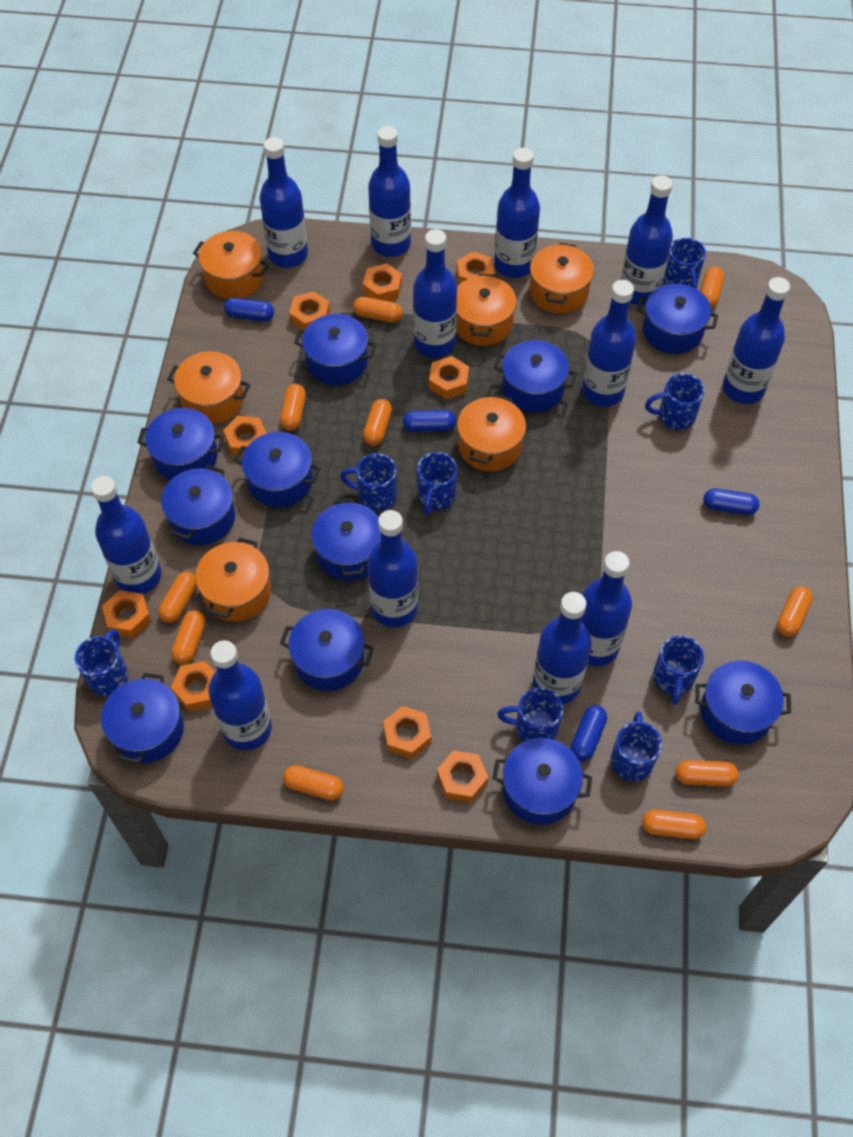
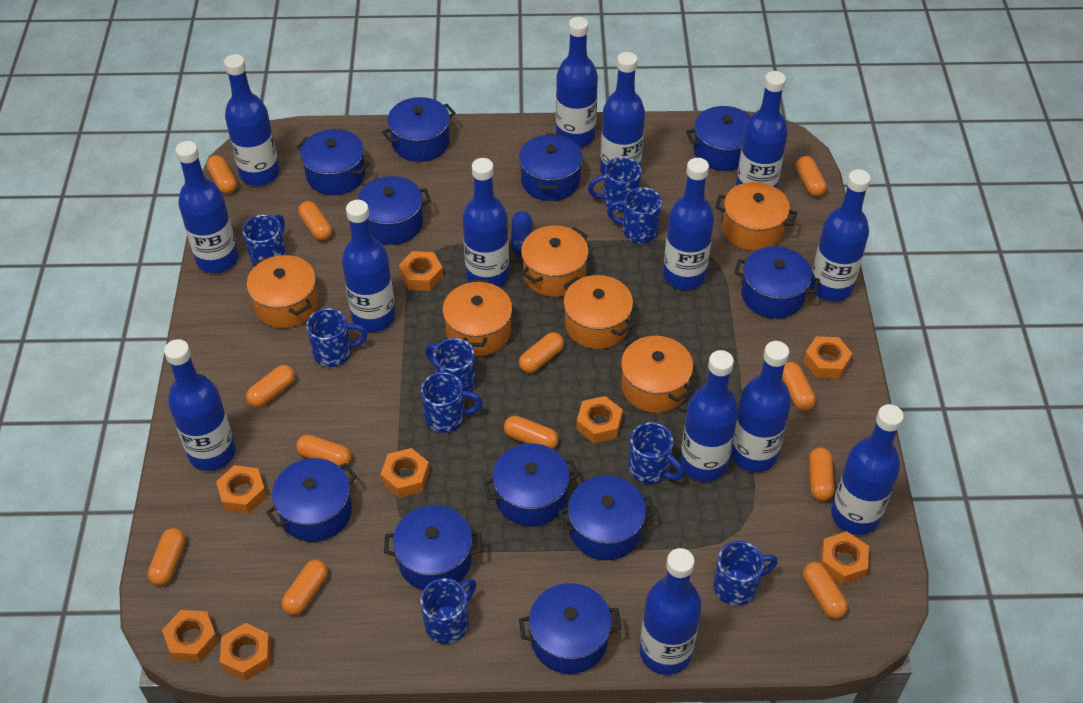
blue bottle: [91,476,161,594] [208,640,272,750] [260,137,308,268] [367,510,418,627] [368,126,411,257] [413,229,457,358] [494,148,540,278] [533,592,592,704] [581,551,632,666] [582,280,636,407] [621,175,673,305] [723,277,790,404] = 12 -> [164,339,236,471] [175,141,238,273] [224,54,280,186] [342,200,396,332] [462,158,509,287] [556,17,598,147] [600,52,645,175] [640,548,702,675] [663,158,714,290] [680,350,738,482] [731,341,791,472] [736,71,788,188] [810,169,871,302] [831,404,904,535] = 14
blue capsule: [224,298,274,322] [403,410,456,432] [570,705,607,761] [703,488,760,515] = 4 -> [511,211,532,254] = 1
blue mug: [75,629,128,696] [340,453,397,511] [417,452,457,515] [497,687,564,742] [611,712,662,781] [645,373,704,430] [653,636,704,705] [663,238,706,289] = 8 -> [243,214,287,267] [306,308,368,367] [420,578,476,644] [421,372,483,433] [425,338,476,392] [588,157,641,212] [607,187,662,243] [628,422,683,484] [713,541,778,606] = 9
orange capsule: [158,572,197,623] [171,610,206,665] [280,384,306,431] [283,765,344,800] [353,297,403,323] [363,399,392,446] [642,810,706,839] [676,760,738,787] [700,266,724,308] [777,586,813,637] = 10 -> [148,528,185,586] [207,155,237,194] [246,365,295,408] [282,560,328,615] [296,435,351,466] [298,201,332,241] [504,416,559,449] [519,332,564,373] [782,362,816,411] [796,156,827,197] [803,562,848,619] [809,447,835,501] = 12
orange nut: [102,590,151,638] [171,661,215,711] [223,416,267,457] [289,291,330,330] [363,263,402,301] [383,706,431,759] [429,356,469,400] [437,750,488,803] [457,251,495,284] = 9 -> [162,610,219,662] [216,465,267,514] [220,623,271,681] [381,448,430,498] [399,251,443,291] [576,396,623,443] [803,336,852,379] [820,531,869,585] = 8

